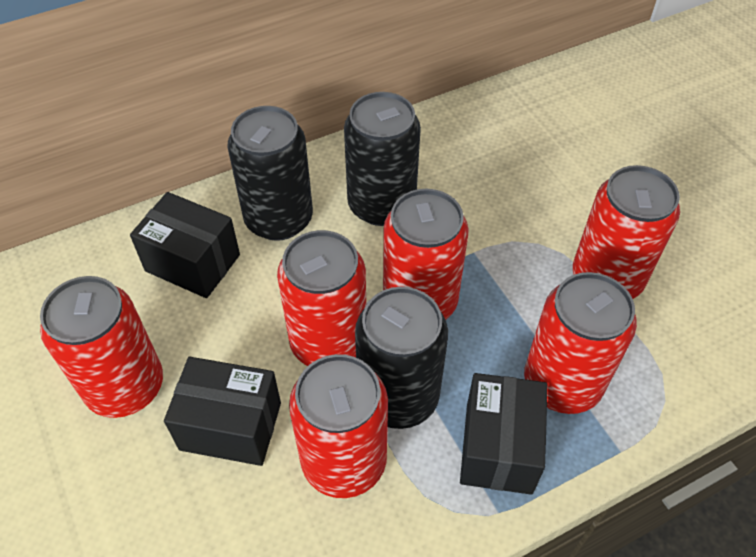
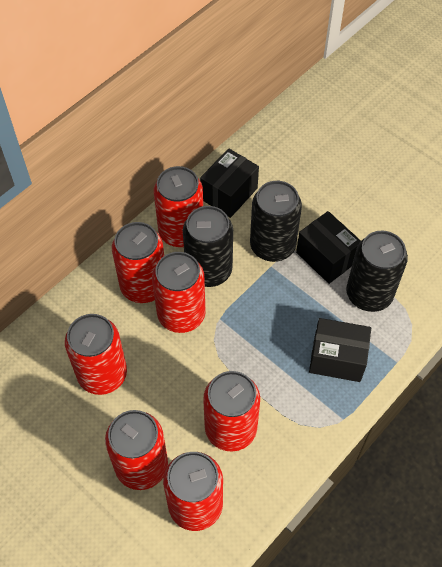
red can: [40,276,163,418] [277,230,366,366] [289,354,388,498] [383,189,469,320] [524,272,637,414] [573,165,680,299] = 6 -> [65,314,127,395] [105,410,168,490] [112,222,164,303] [152,252,206,333] [154,166,203,247] [163,452,223,531] [203,371,260,452] = 7

